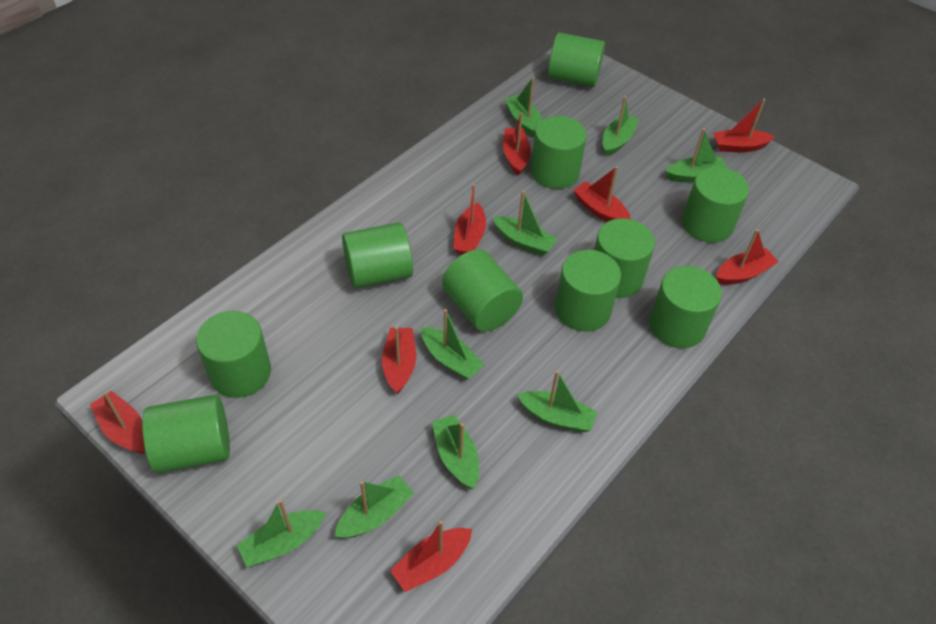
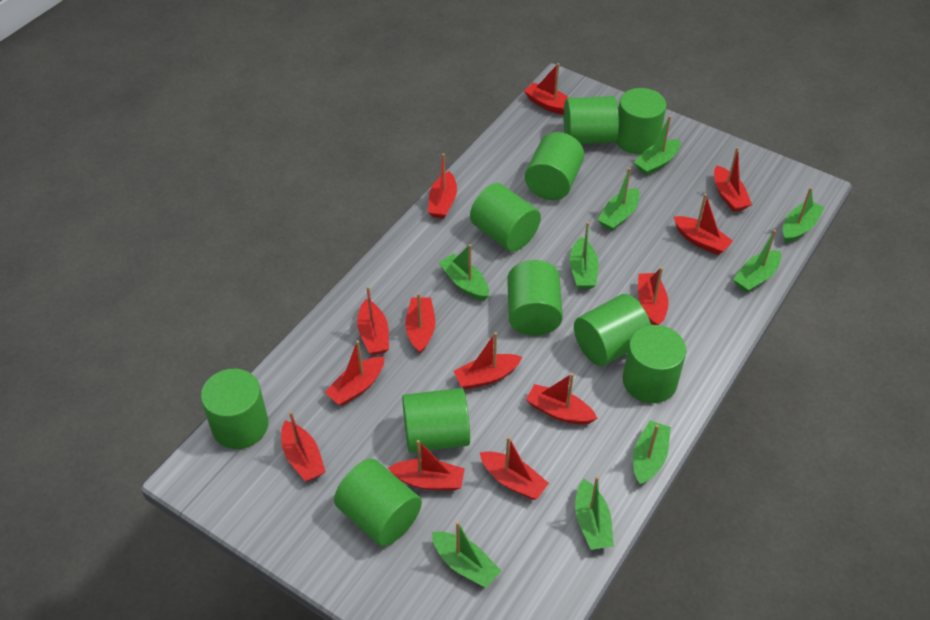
red boat: [90,391,145,454] [382,327,416,394] [390,521,472,592] [453,184,486,255] [503,112,531,176] [573,166,631,222] [713,99,775,152] [716,229,779,285] = 8 -> [281,411,326,481] [325,340,385,406] [357,286,389,355] [388,440,465,491] [405,293,435,354] [428,153,457,219] [453,332,522,390] [480,437,549,500] [524,63,568,115] [526,373,597,425] [638,267,668,325] [674,194,733,255] [714,147,752,212] = 13

